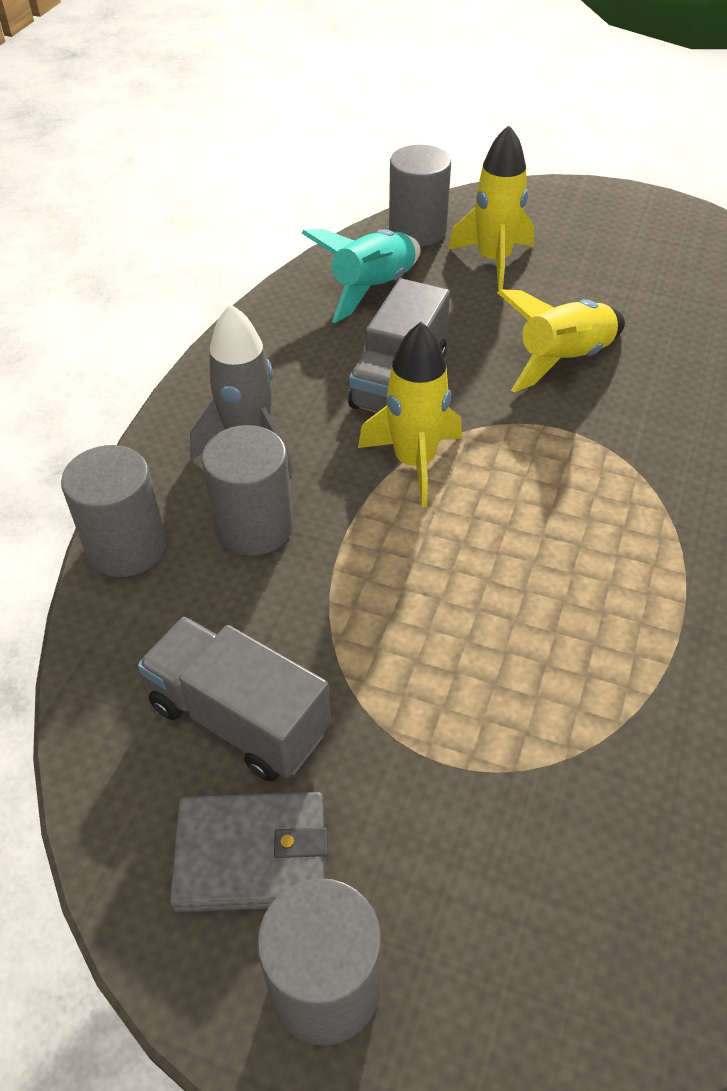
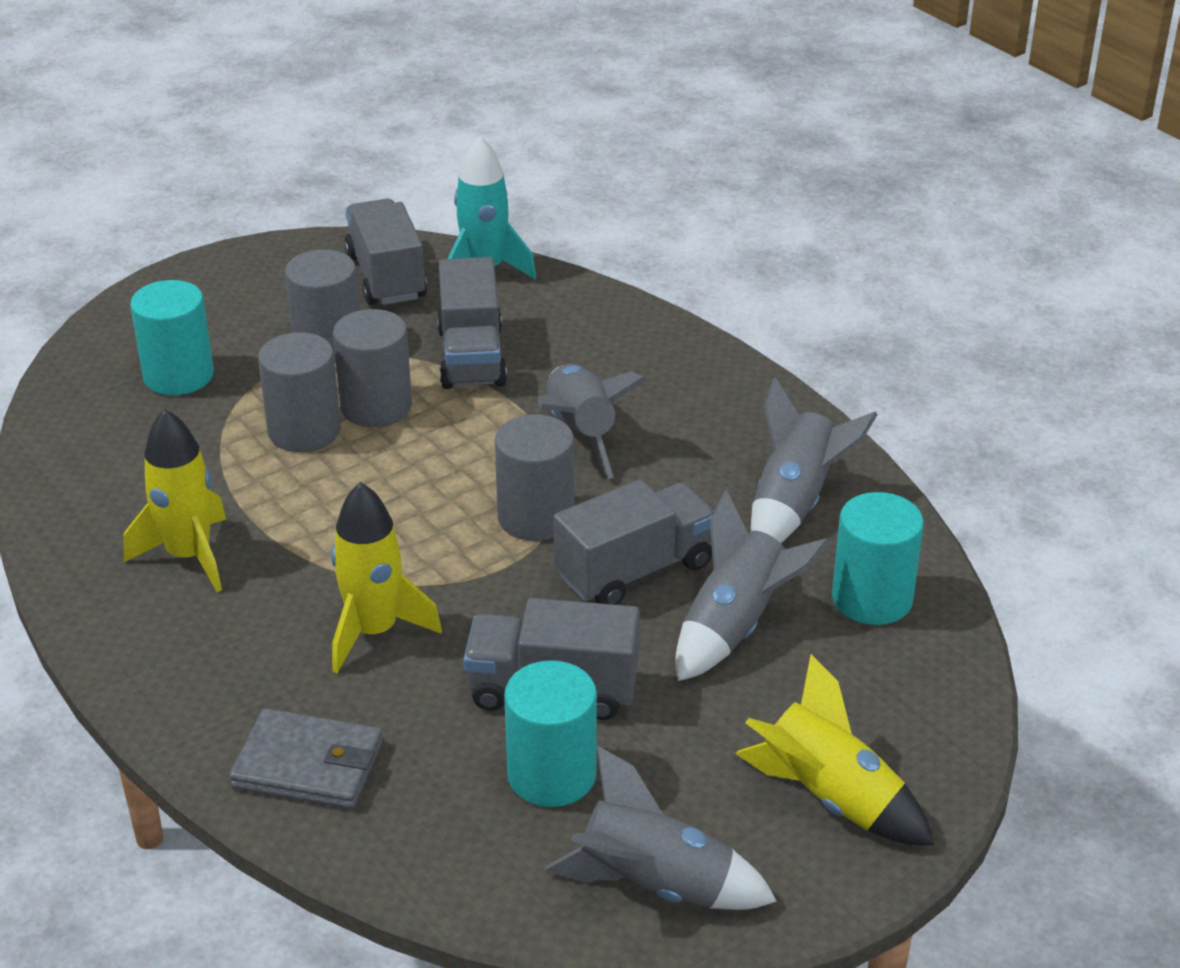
grey rocket: [190,304,293,475] = 1 -> [538,364,646,479] [545,746,777,910] [676,490,829,681] [751,377,878,543] = 4
grey truck: [138,617,331,782] [348,279,450,413] = 2 -> [344,199,427,305] [437,257,507,389] [464,598,640,720] [554,480,714,605] = 4
turquoise cylinder: none = 0 -> [130,280,214,396] [504,660,597,807] [832,492,924,625] = 3

